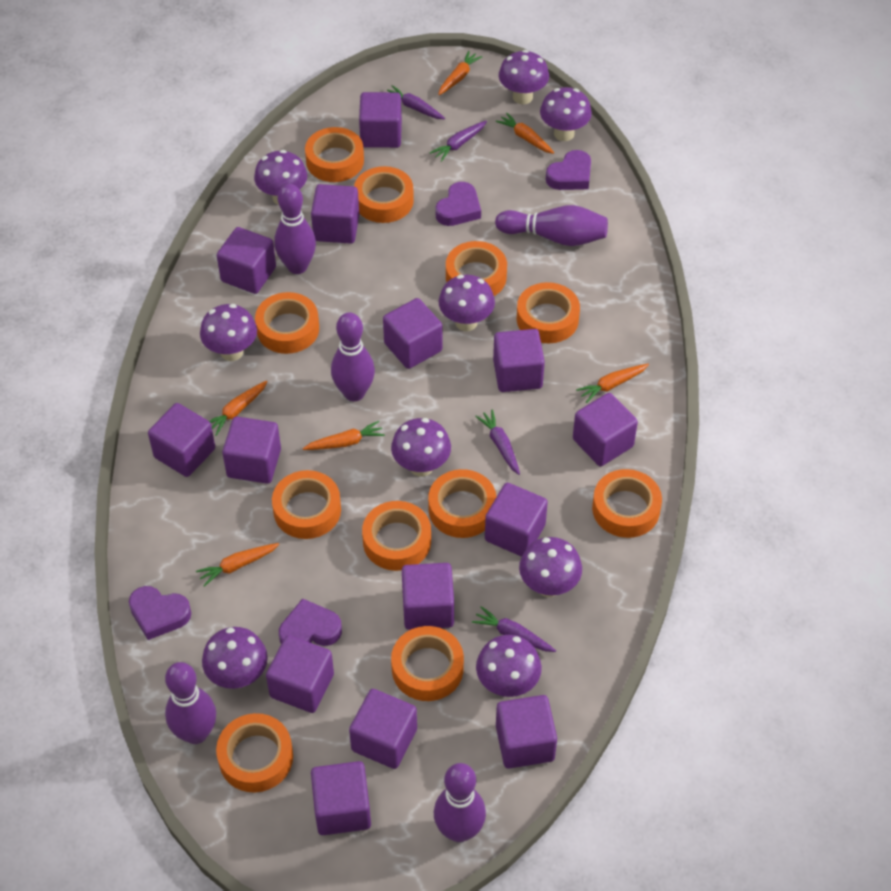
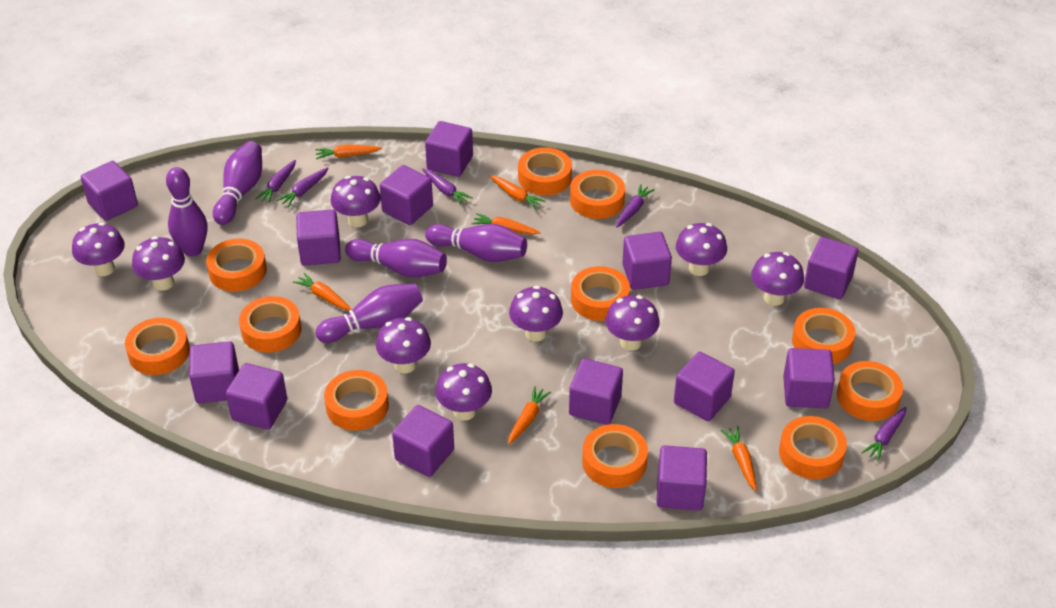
purple carrot: [387,85,445,119] [430,121,487,162] [472,606,556,652] [475,409,520,475] = 4 -> [255,160,296,203] [276,167,329,207] [422,169,472,205] [616,184,655,227] [861,407,907,462] = 5
purple cube: [148,403,215,477] [217,227,276,294] [222,417,281,484] [266,635,334,713] [311,184,359,244] [311,761,371,835] [349,689,417,769] [359,92,402,148] [383,298,442,369] [402,563,454,630] [485,483,548,557] [493,329,545,392] [496,695,557,769] [573,393,638,466] = 14 -> [81,161,138,221] [189,341,239,403] [226,363,287,430] [296,209,341,266] [380,165,433,225] [392,405,454,477] [425,121,473,177] [569,358,623,425] [622,232,672,290] [656,445,707,511] [674,352,735,421] [783,348,835,408] [804,237,858,299] = 13
purple heart: [129,586,191,640] [279,598,342,646] [435,182,481,226] [546,150,591,190] = 4 -> none = 0

